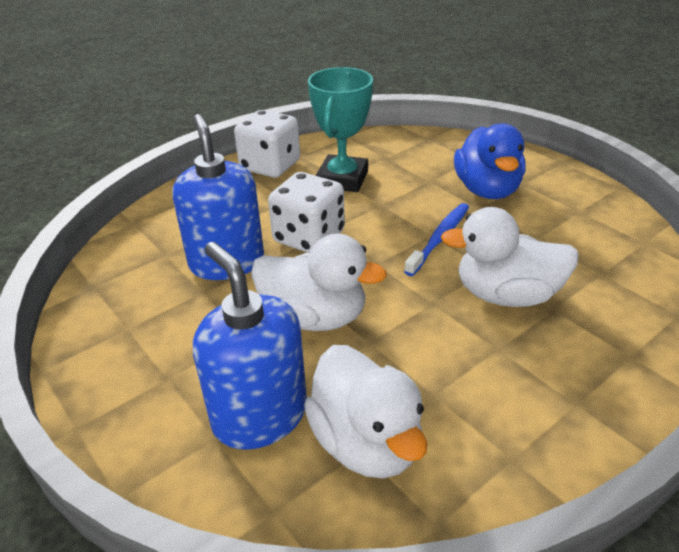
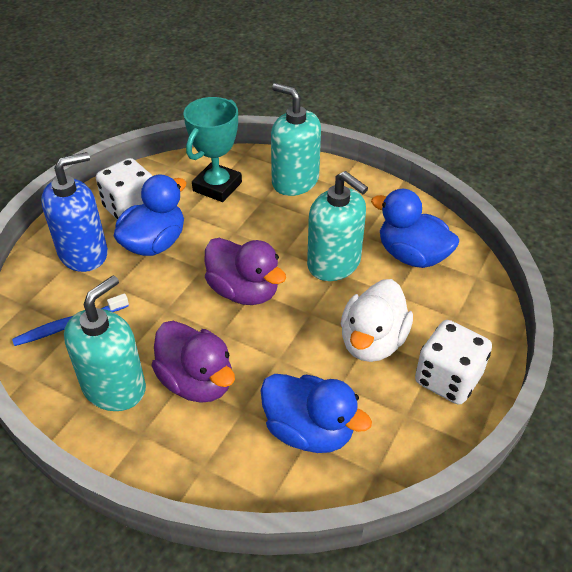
blue duck: [454,123,526,199] = 1 -> [114,174,187,256] [260,374,372,453] [371,189,459,268] = 3
blue soap dispenser: [173,114,264,280] [193,242,307,450] = 2 -> [41,152,108,272] = 1
purple duck: none = 0 -> [151,321,235,403] [204,238,286,305] = 2
turquoise soap dispenser: none = 0 -> [64,275,146,411] [271,83,321,196] [307,171,368,281] = 3
white duck: [251,233,387,331] [304,345,428,478] [440,207,579,307] = 3 -> [341,279,413,362] = 1

